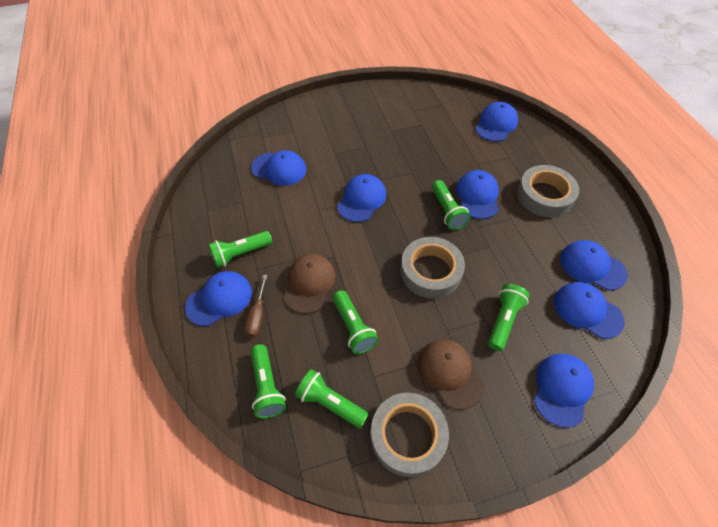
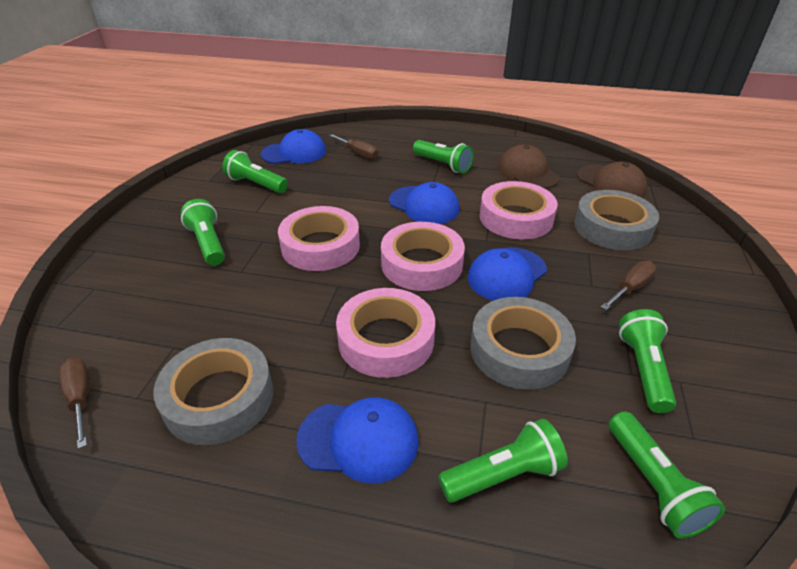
blue cap: [185,271,252,326] [251,150,306,186] [337,174,386,222] [456,170,499,219] [475,102,518,142] [534,354,594,428] [554,282,625,339] [560,240,628,291] = 8 -> [261,129,326,164] [296,397,419,483] [389,182,459,224] [468,247,547,301] = 4
brown screwdriver: [245,275,267,337] = 1 -> [60,358,90,449] [329,134,378,159] [601,261,656,310] = 3
pink tape: none = 0 -> [278,206,360,271] [336,288,435,378] [381,222,465,291] [480,181,558,239] = 4

